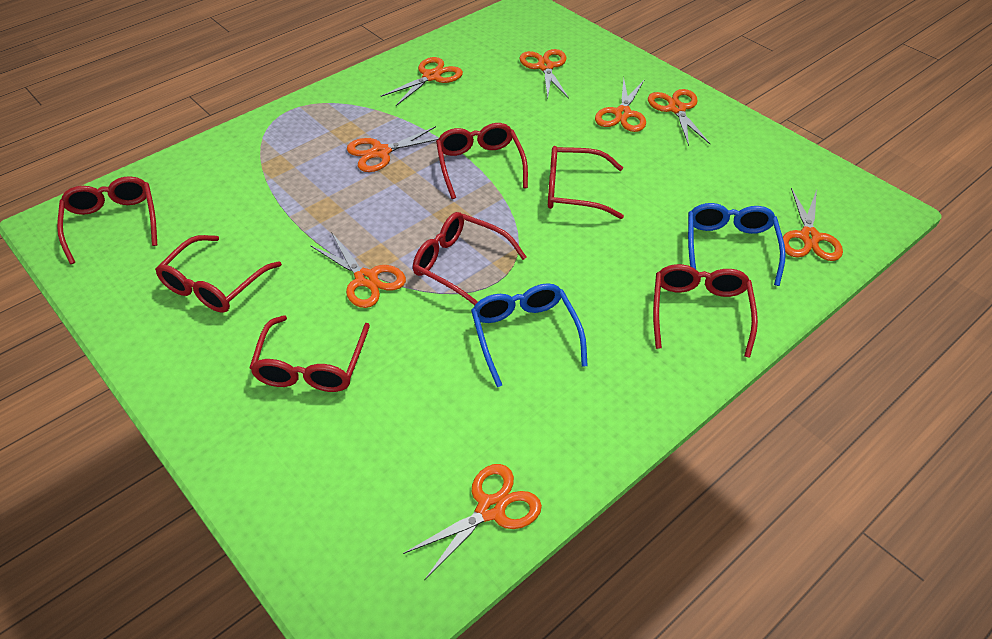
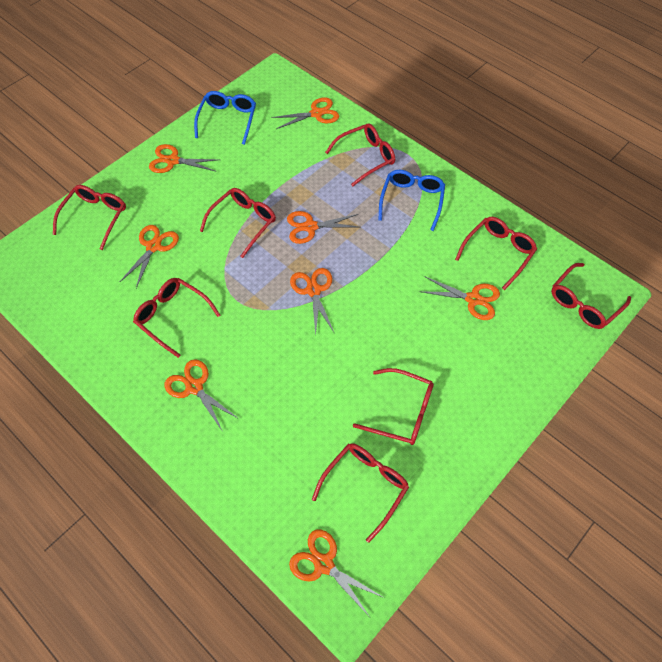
red glasses: [57,176,157,264] [155,235,282,313] [249,315,370,392] [413,212,527,305] [436,123,528,199] [548,146,624,219] [653,264,758,358] = 7 -> [53,185,126,250] [133,278,220,358] [200,188,276,258] [312,443,409,543] [325,124,395,186] [353,368,434,445] [455,217,537,290] [551,263,631,329] = 8

